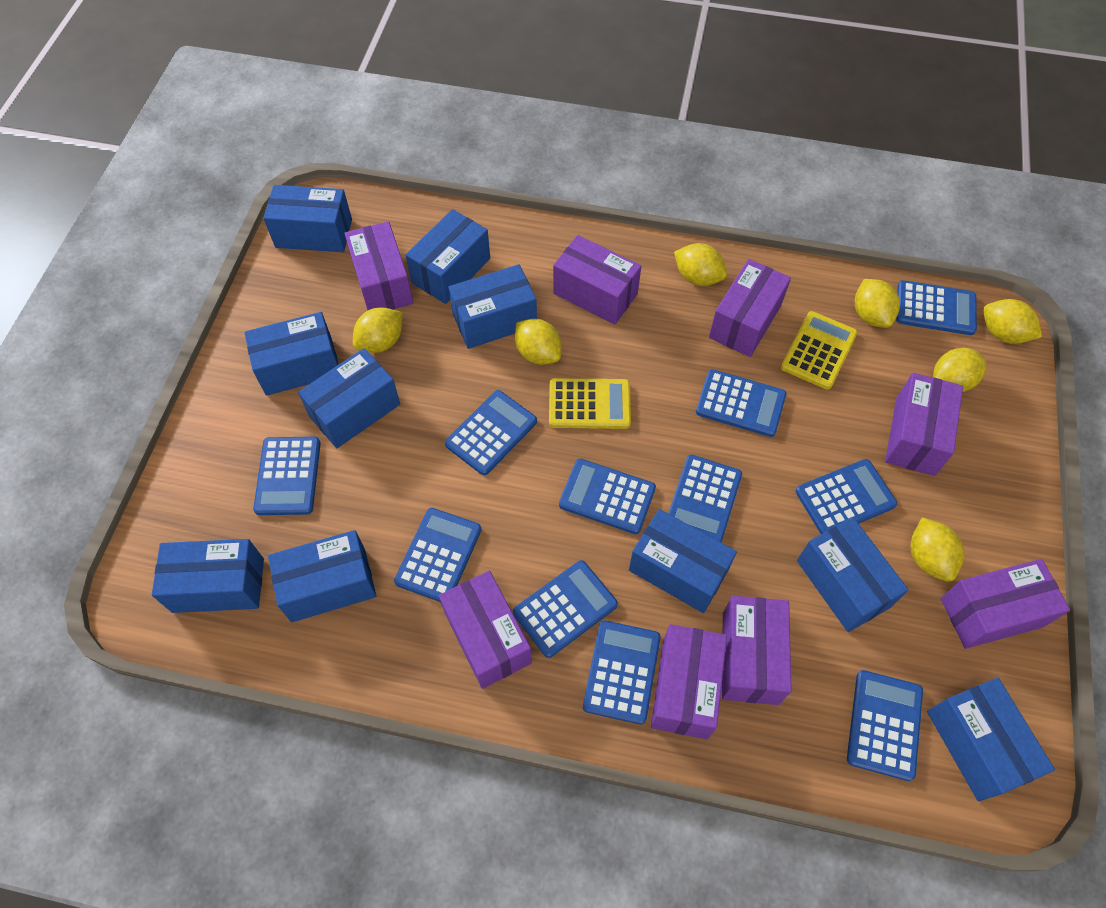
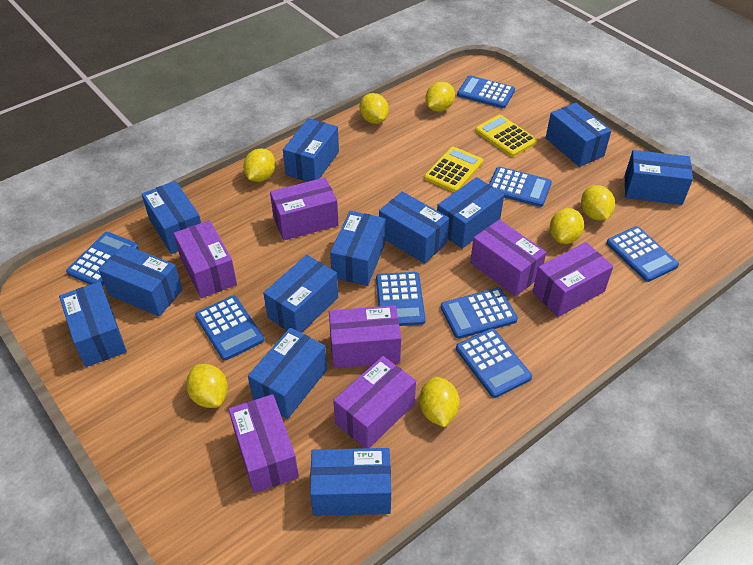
blue box: [152,539,264,613] [244,312,339,396] [263,185,352,252] [268,530,376,622] [298,348,400,448] [406,209,490,304] [448,264,537,349] [629,509,737,613] [797,517,909,632] [927,678,1055,801] = 10 -> [59,282,127,367] [99,244,183,317] [142,181,201,254] [248,328,327,419] [263,255,338,333] [283,118,339,182] [310,448,391,516] [330,211,386,286] [379,191,449,264] [437,177,504,249] [546,103,612,167] [625,150,693,205] = 12
blue calculator: [253,437,321,515] [394,508,481,602] [445,390,537,475] [513,560,618,658] [559,458,656,534] [583,620,661,725] [668,455,742,542] [696,369,786,437] [796,459,897,534] [847,670,923,781] [896,280,977,335] = 11 -> [66,232,139,286] [195,296,264,361] [376,272,426,326] [440,288,518,339] [456,328,532,398] [457,75,515,108] [489,167,552,207] [606,226,679,282] = 8
purple box: [345,221,413,310] [439,571,532,689] [553,235,641,324] [651,624,727,739] [709,259,791,357] [722,596,792,705] [885,373,963,476] [941,559,1070,649] = 8 -> [174,220,237,298] [229,394,299,493] [270,177,339,240] [329,305,401,369] [333,356,416,448] [470,219,546,296] [532,242,613,317] = 7

